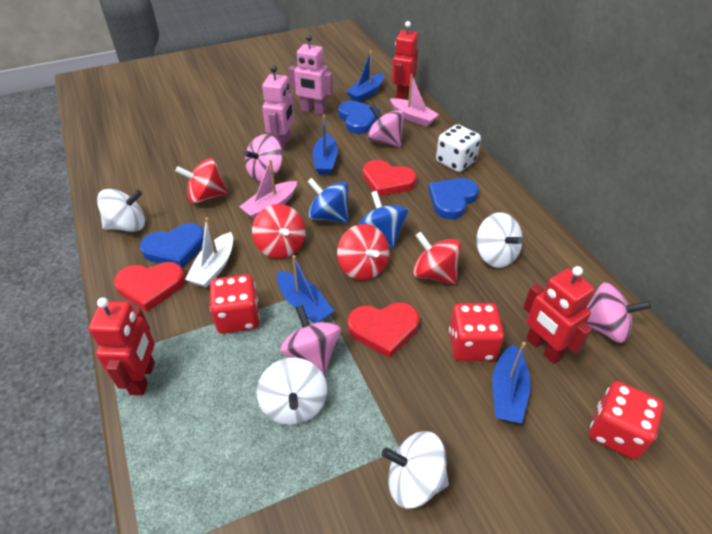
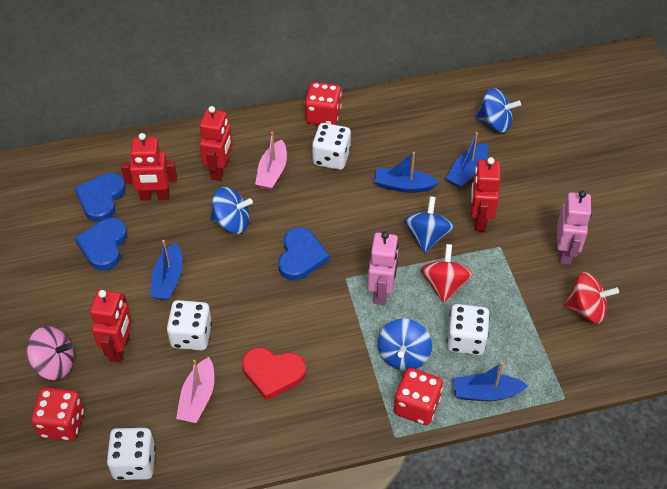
blue spinning top: [307,178,349,223] [358,191,408,249] = 2 -> [210,187,253,234] [378,319,432,371] [404,196,454,253] [475,88,521,133] = 4
pink spinning top: [243,134,283,182] [280,305,341,375] [367,104,404,147] [586,282,651,343] = 4 -> [27,326,74,380] = 1
red heart: [114,262,185,312] [348,302,419,358] [363,160,417,197] = 3 -> [242,347,306,401] = 1
red robot: [88,297,155,395] [392,21,418,100] [523,266,594,364] = 3 -> [90,290,132,363] [121,133,177,201] [200,106,233,181] [471,157,501,232] = 4
red spinning top: [175,158,228,204] [252,204,306,259] [337,224,389,280] [413,232,461,285] = 4 -> [421,244,473,303] [563,272,619,323] = 2
white boat: [185,218,233,288] = 1 -> none = 0
white dice: [436,124,481,172] = 1 -> [107,428,156,480] [167,300,212,350] [312,123,351,170] [446,304,490,355] = 4
white spinning top: [97,189,145,232] [257,358,327,425] [382,431,449,509] [476,212,523,268] = 4 -> none = 0

